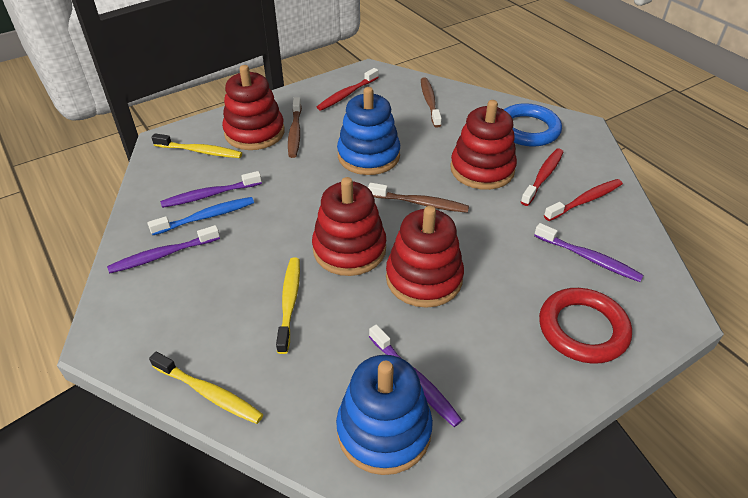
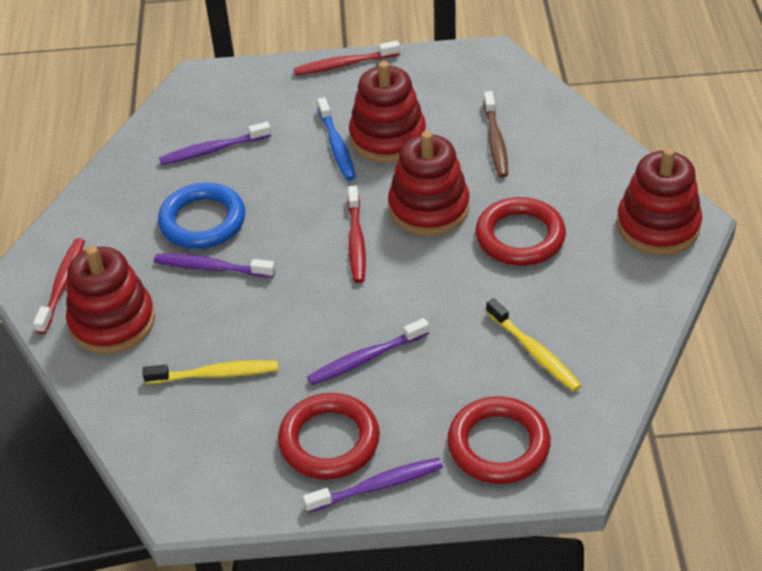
blue stacking toy: [336,355,433,475] [337,87,400,175] = 2 -> none = 0
brown toothbrush: [288,97,302,158] [368,183,469,213] [421,78,442,128] = 3 -> [483,91,508,178] = 1
red ring: [539,288,632,364] = 1 -> [278,393,380,480] [447,396,551,484] [476,197,566,266] = 3
yellow toothbrush: [149,352,263,424] [151,133,242,158] [276,257,300,354] = 3 -> [143,360,278,384] [486,298,582,392] = 2

